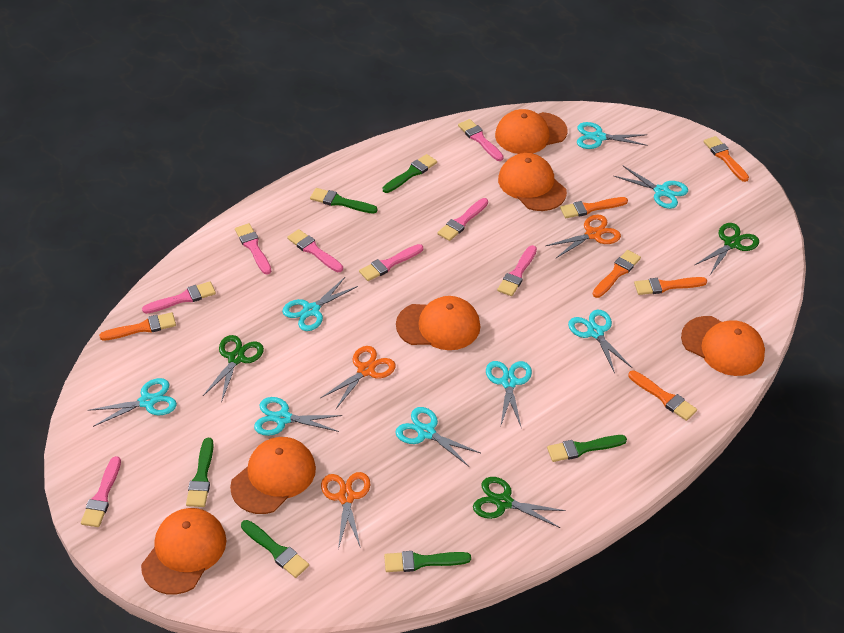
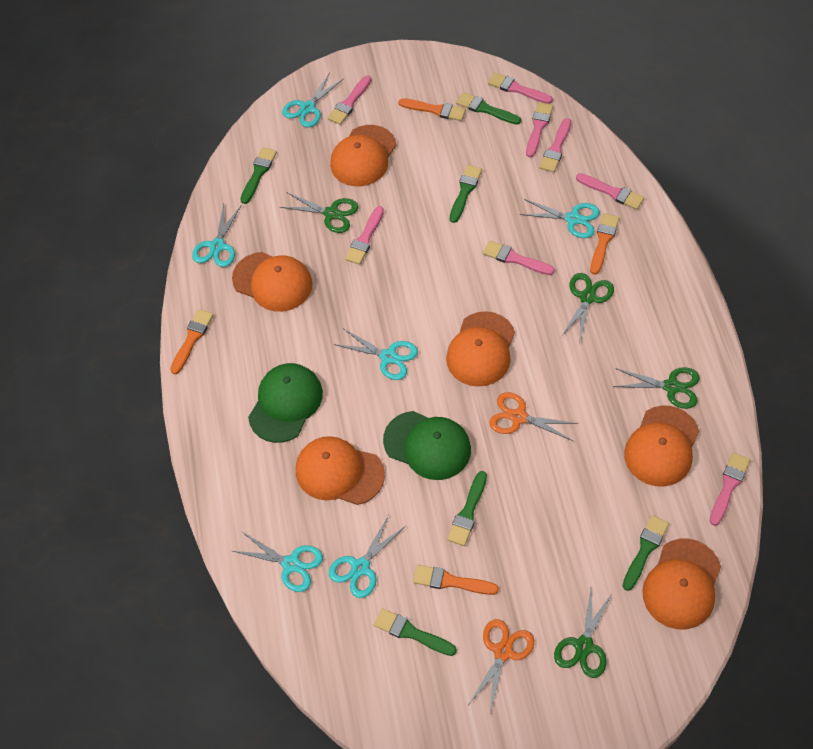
green cap: none = 0 -> [248,363,323,443] [383,411,471,480] = 2
green scissors: [203,335,264,403] [473,477,566,528] [695,223,759,275] = 3 -> [280,192,359,233] [554,589,613,678] [561,273,614,341] [613,367,700,409] = 4
orange brush: [99,312,176,340] [560,197,628,218] [593,250,641,298] [628,370,697,421] [634,277,707,295] [704,136,749,182] = 6 -> [170,309,213,374] [398,99,466,121] [413,565,499,595] [590,213,619,275] = 4
orange scissors: [321,346,396,409] [321,472,370,549] [546,215,621,258] = 3 -> [469,619,534,713] [489,392,578,441] = 2
turquoise scissors: [88,378,177,427] [254,397,342,436] [282,277,358,331] [395,407,480,466] [486,361,532,426] [568,310,632,373] [577,122,648,149] [614,165,688,209] = 8 -> [192,204,241,267] [233,532,323,592] [282,72,344,127] [329,516,406,598] [334,329,418,380] [519,199,600,238] = 6

